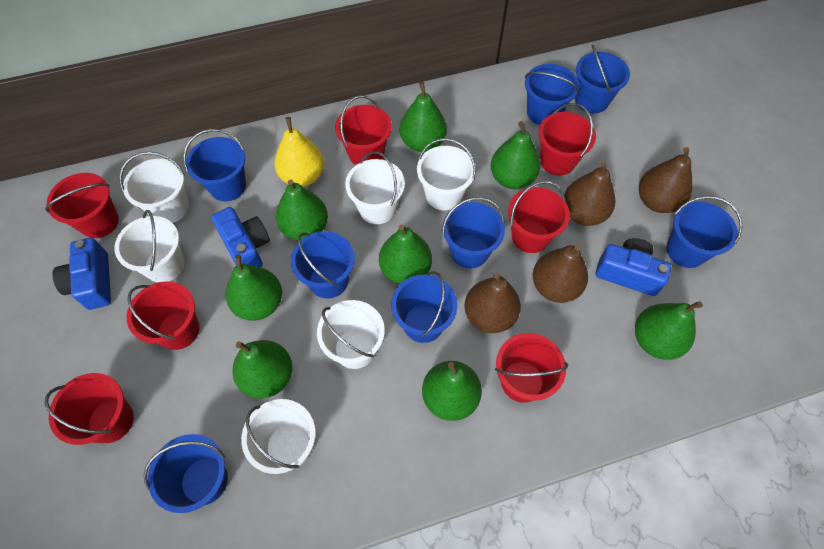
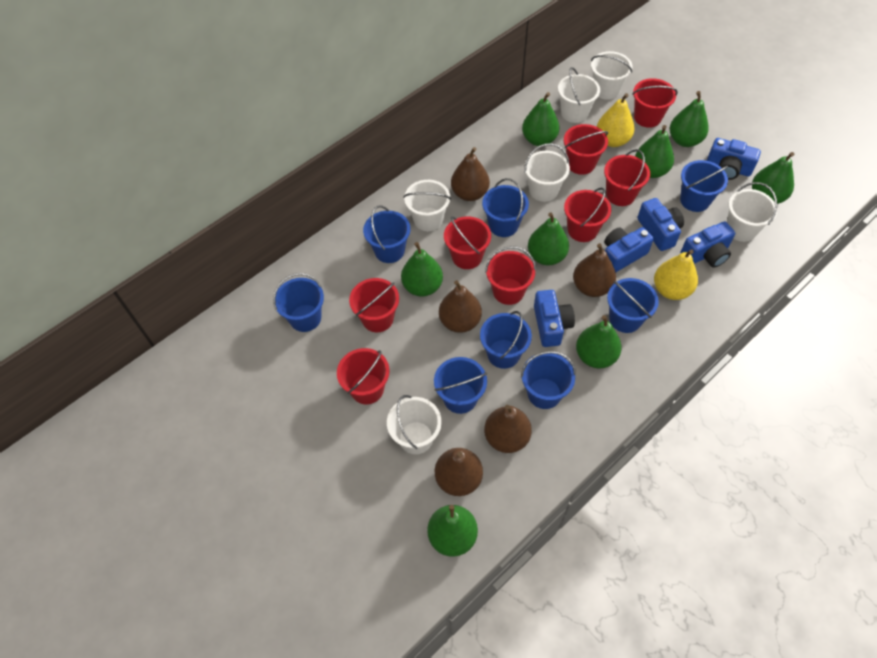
blue camera: [52,238,111,310] [211,207,270,267] [596,238,671,296] = 3 -> [534,290,575,347] [604,227,654,272] [637,198,684,251] [681,222,735,268] [707,138,761,180] = 5
brown pear: [464,273,521,333] [533,244,588,303] [564,162,615,226] [639,147,692,213] = 4 -> [435,448,483,496] [439,280,482,333] [451,147,490,201] [484,405,532,453] [573,243,616,297] = 5
red bucket: [44,373,134,445] [45,173,119,238] [127,281,199,350] [335,95,392,165] [495,333,568,403] [508,181,570,253] [539,103,596,175] = 7 -> [337,348,390,404] [349,278,399,332] [444,216,491,269] [485,246,536,305] [564,124,608,175] [564,188,611,242] [604,149,650,206] [632,78,678,128] = 8
yellow pear: [274,117,324,187] = 1 -> [597,93,635,147] [654,249,698,300] = 2

